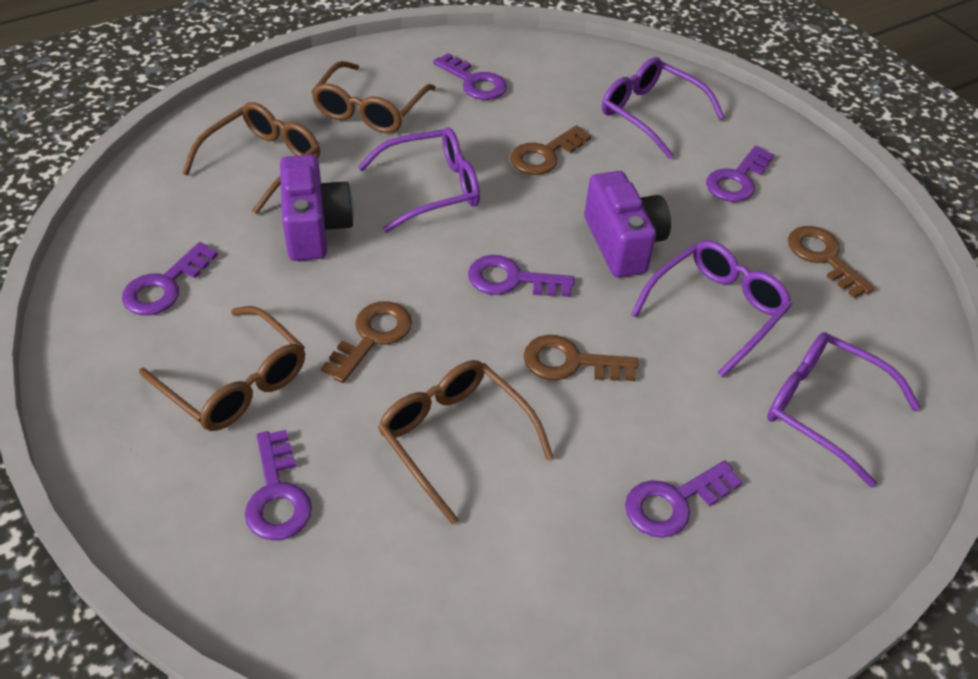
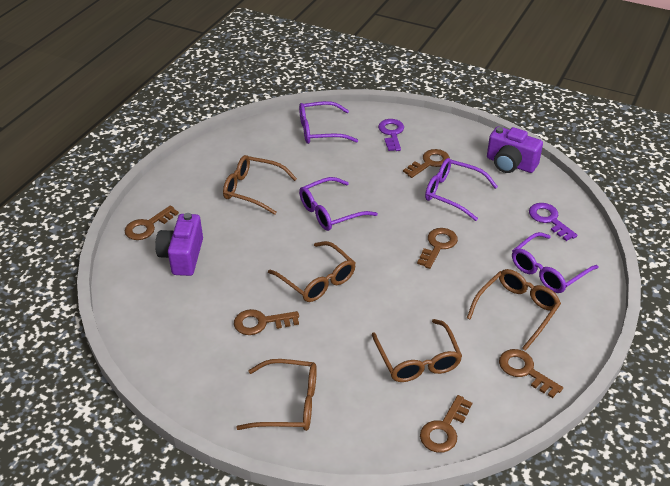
brown glasses: [139,306,305,431] [182,102,320,214] [311,61,436,133] [378,360,554,525] = 4 -> [223,155,297,215] [236,359,317,431] [268,241,355,302] [372,319,462,382] [467,269,561,351] = 5
brown key: [321,301,412,383] [510,125,591,175] [524,335,638,381] [788,226,875,298] = 4 -> [125,205,179,240] [234,309,299,335] [403,149,450,178] [417,228,458,269] [420,395,472,453] [499,349,563,398] = 6
purple key: [122,242,218,315] [245,430,312,541] [433,53,507,100] [468,255,575,297] [625,460,742,538] [706,146,774,202] = 6 -> [378,119,404,151] [529,203,578,241] = 2

